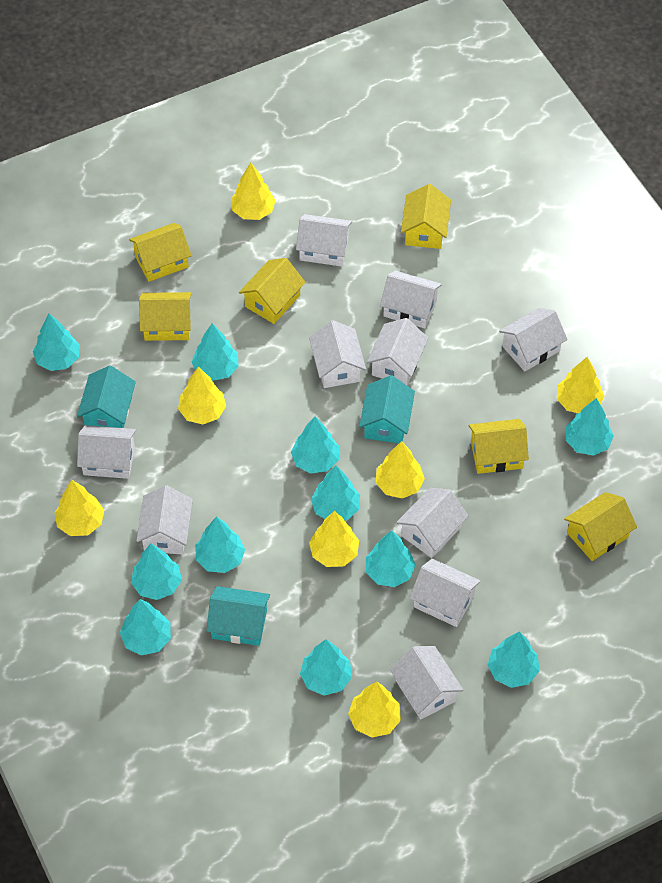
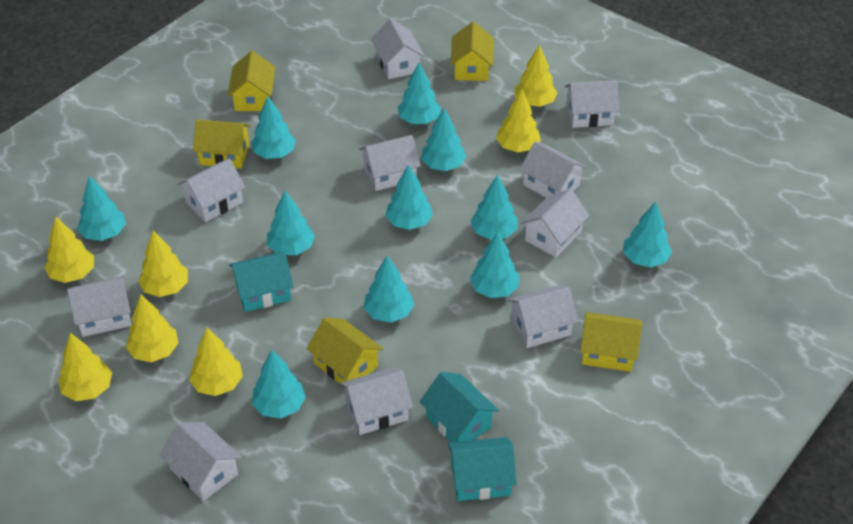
yellow house: [129,223,192,282] [139,292,192,341] [239,258,305,324] [401,184,451,249] [469,419,529,474] [564,492,637,561] = 6 -> [193,119,251,169] [228,51,275,111] [306,318,383,383] [450,22,494,81] [580,312,642,372] = 5

